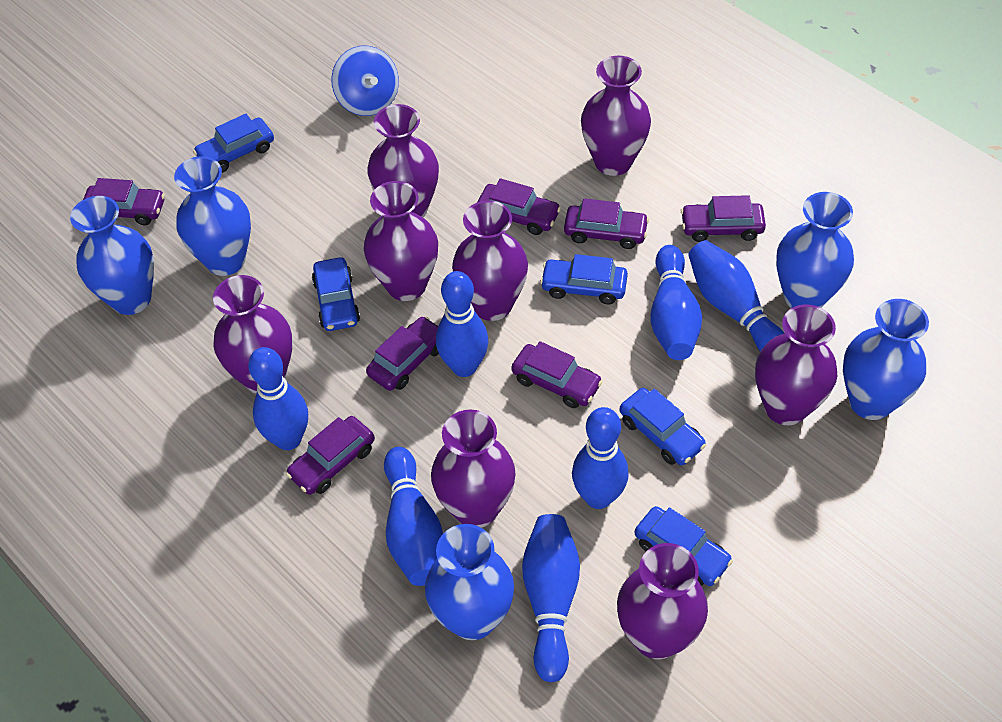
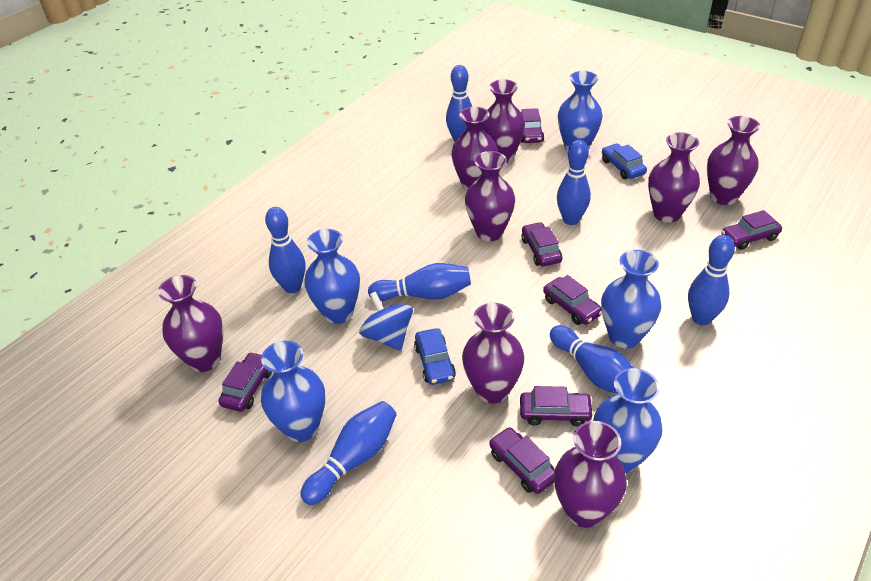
blue car: [193,114,274,173] [312,257,360,331] [540,254,628,304] [620,388,706,465] [635,506,733,586] = 5 -> [414,328,456,385] [602,143,647,179] = 2

